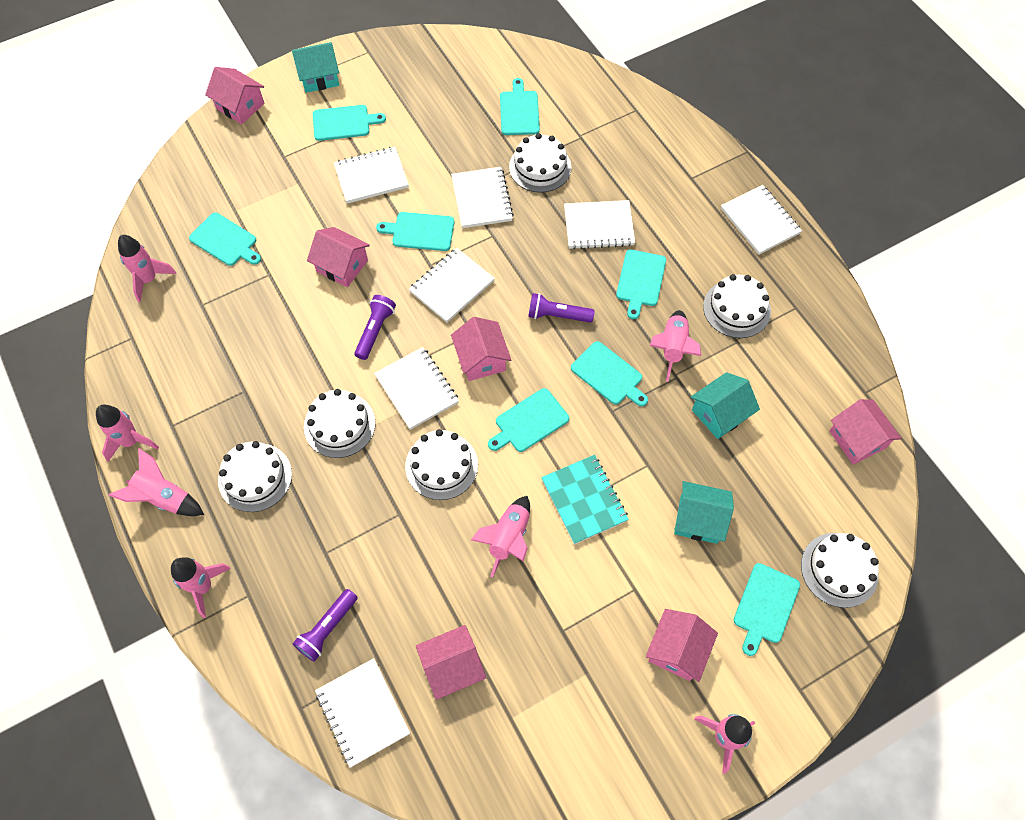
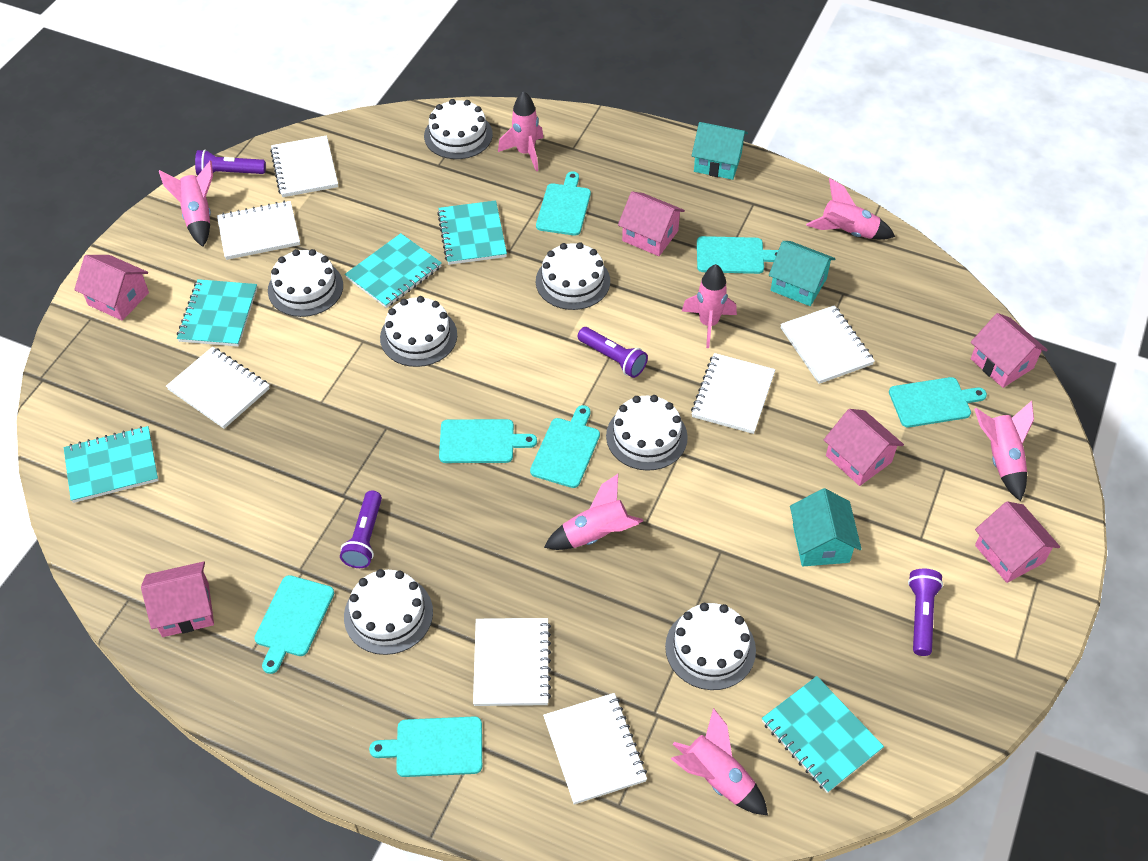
purple flashlight: [293,589,358,662] [354,295,396,360] [528,293,595,323] = 3 -> [195,150,266,176] [340,490,382,568] [578,327,648,378] [908,569,943,656] = 4
turquoise cutting board: [189,213,261,266] [313,105,386,141] [376,212,454,251] [488,388,569,452] [500,78,540,135] [571,341,648,406] [616,249,666,319] [734,563,800,656] = 8 -> [254,575,334,674] [369,716,482,777] [439,419,537,463] [530,405,600,488] [536,172,591,236] [697,236,778,274] [889,377,987,427] = 7
turquoise notebook: [541,455,629,544] = 1 -> [64,426,158,503] [177,279,257,347] [345,233,442,308] [437,200,507,265] [762,676,884,793] = 5
white cake: [218,441,292,512] [304,389,375,458] [405,429,478,500] [509,133,571,193] [703,274,771,338] [801,533,879,608] = 6 -> [268,249,343,317] [344,569,433,655] [380,296,457,367] [424,99,493,159] [536,242,610,310] [606,395,688,471] [665,603,756,690] = 7

